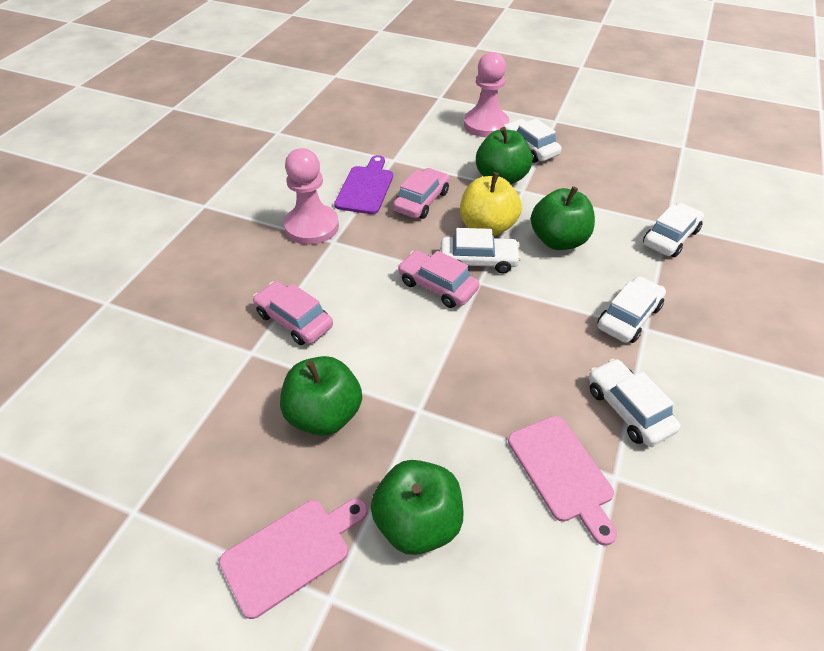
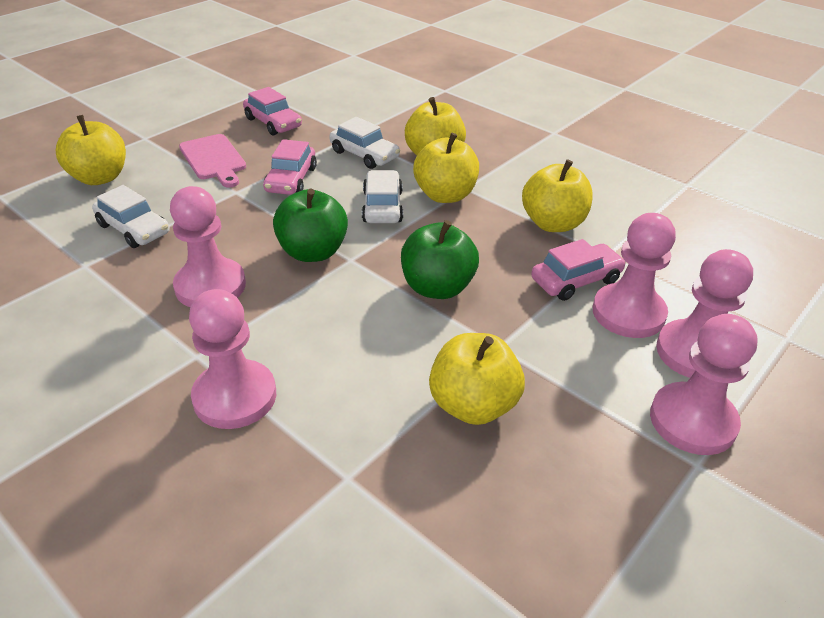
green apple: [280,356,362,436] [371,460,464,555] [476,127,533,184] [531,186,595,250] = 4 -> [273,189,348,262] [401,220,479,299] = 2
pink cutting board: [219,498,367,619] [508,416,617,546] = 2 -> [179,134,246,188] = 1
pink pawn: [284,148,339,245] [464,52,509,137] = 2 -> [170,186,246,307] [189,289,276,429] [593,213,676,338] [650,314,758,455] [656,249,753,378] = 5
purple cutting board: [334,155,393,214] = 1 -> none = 0
white car: [441,228,521,274] [503,118,561,163] [589,359,681,447] [597,276,666,343] [643,203,704,257] = 5 -> [92,185,169,248] [329,117,400,169] [362,170,403,223] = 3
yellow apple: [460,172,522,236] = 1 -> [55,115,126,185] [405,97,466,155] [413,133,479,203] [429,333,525,425] [522,159,593,232] = 5

